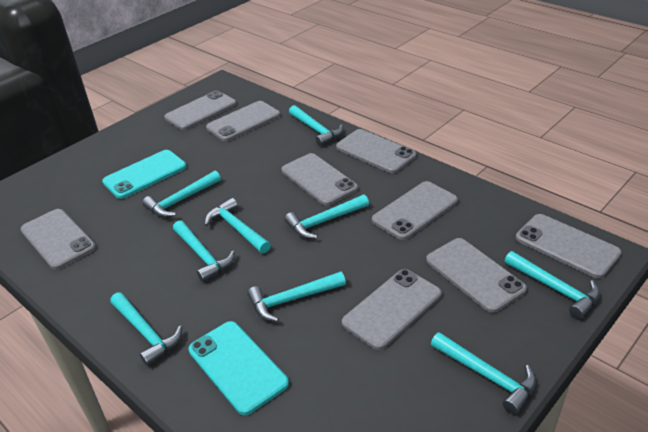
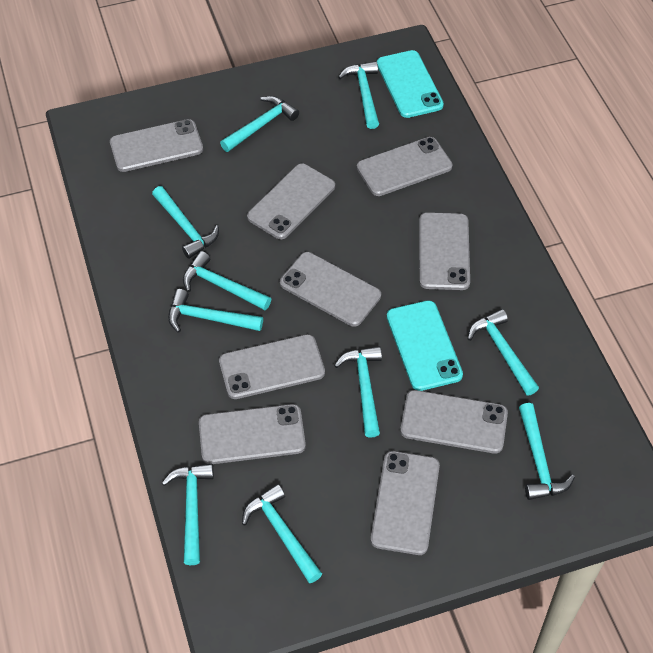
turquoise hammer: [110,292,182,366] [142,170,221,218] [173,220,235,282] [205,198,271,254] [247,271,346,322] [285,194,369,239] [289,105,343,146] [431,332,536,414] [505,251,600,319] = 9 -> [152,186,219,259] [162,464,214,565] [168,289,263,333] [183,251,271,310] [220,96,299,152] [242,484,322,583] [334,346,382,438] [338,61,379,129] [468,309,539,396] [519,403,575,500] = 10

